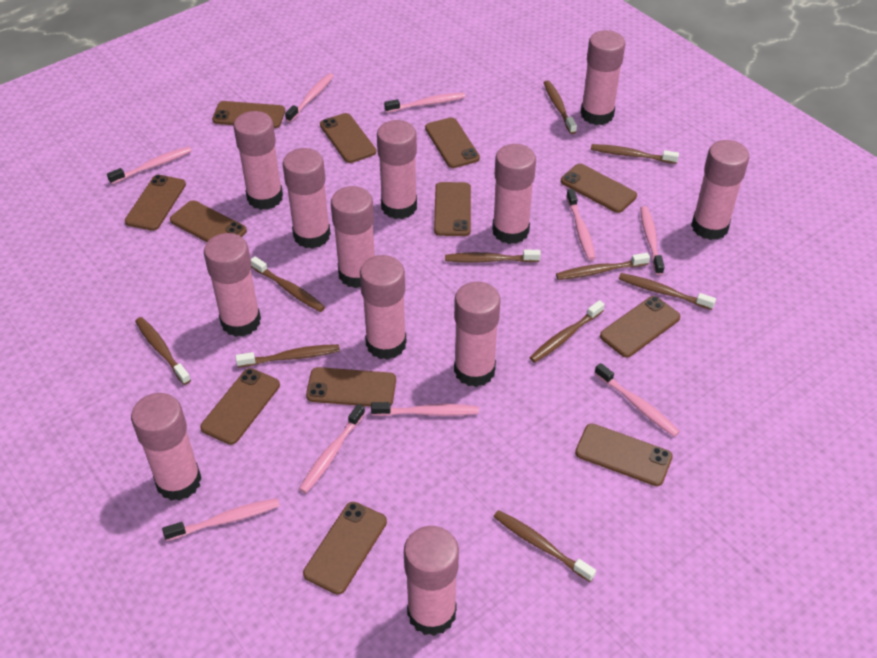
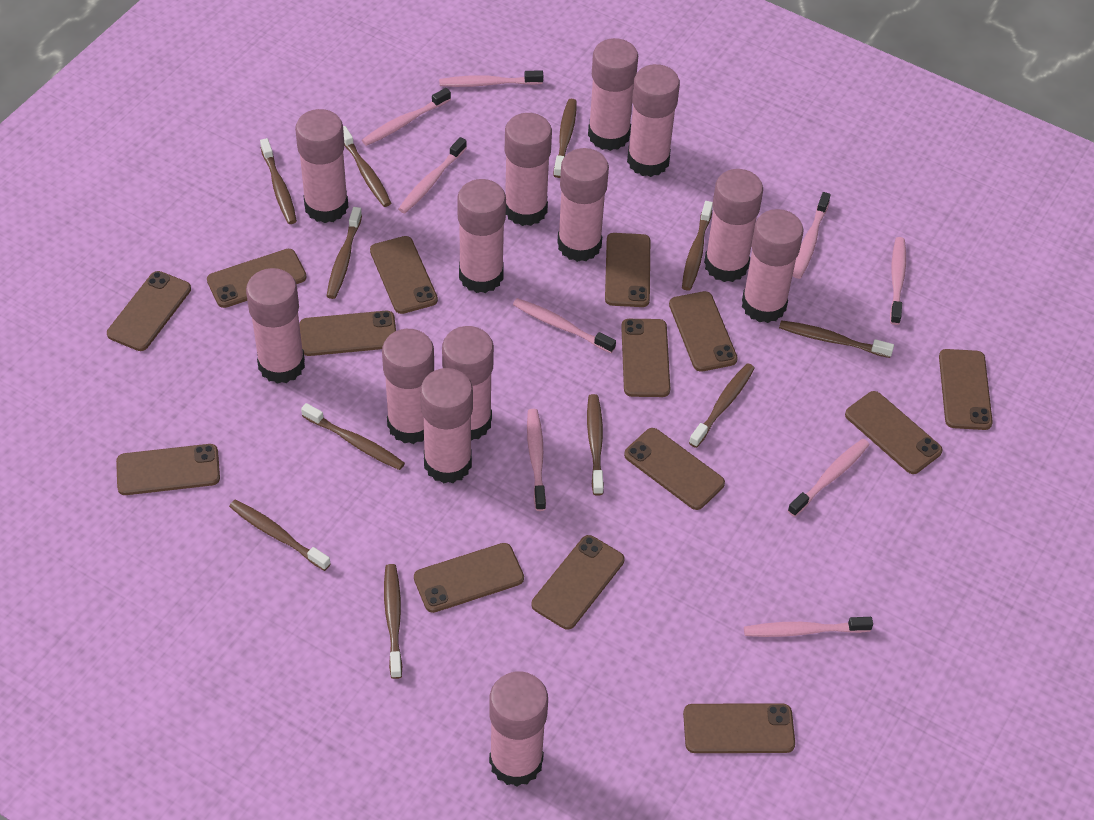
brown phone: [125,175,186,231] [170,200,247,242] [200,368,280,445] [212,101,285,128] [303,502,387,594] [306,367,396,407] [320,113,376,163] [425,117,480,168] [434,182,471,236] [561,164,637,213] [575,424,673,486] [600,296,680,358] = 12 -> [107,271,191,351] [116,444,220,495] [207,249,307,308] [299,311,396,356] [370,236,438,314] [414,543,524,613] [532,535,624,630] [605,233,650,307] [621,319,670,397] [624,428,725,510] [669,291,738,372] [683,703,795,753] [845,391,943,474] [939,349,993,430] = 14
brown toothbrush: [135,317,191,385] [235,344,340,368] [251,256,325,312] [445,250,541,263] [494,510,596,582] [529,300,605,363] [544,81,577,134] [556,253,650,280] [591,144,679,164] [619,273,716,310] = 10 -> [229,500,331,571] [260,138,297,224] [301,403,405,470] [327,207,362,299] [343,126,391,207] [384,564,402,679] [553,99,577,178] [587,394,604,496] [682,201,713,291] [689,363,755,448] [779,320,894,358] = 11
pink glue stick: [131,393,202,501] [204,233,261,337] [233,111,283,210] [283,148,331,249] [331,186,375,288] [360,255,407,360] [377,120,417,219] [404,526,459,636] [454,282,501,387] [492,144,536,244] [581,30,625,125] [691,140,749,240] = 12 -> [246,268,305,384] [295,109,348,223] [382,329,434,444] [420,368,473,483] [442,326,494,441] [457,179,506,293] [489,671,548,787] [505,113,552,226] [557,148,609,262] [588,38,638,151] [627,64,680,177] [704,169,763,282] [742,209,804,323] = 13

